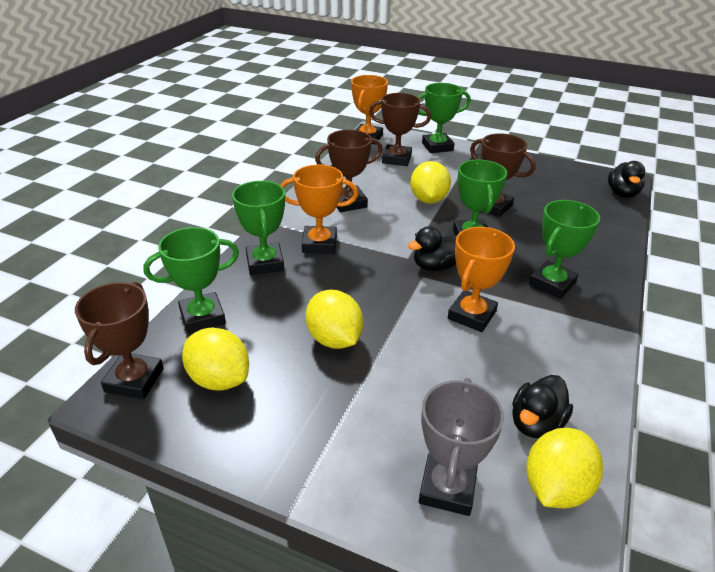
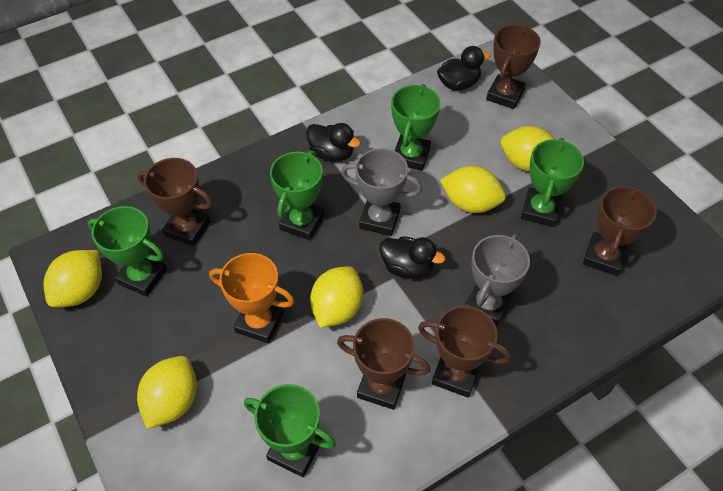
brown trophy: [75,282,164,399] [315,130,382,212] [369,93,431,166] [470,133,536,217] = 4 -> [138,158,213,247] [337,318,431,410] [418,306,511,398] [486,25,541,109] [583,185,657,276] = 5
grey trophy: [419,378,504,516] = 1 -> [341,148,422,236] [465,234,530,327] = 2
orange trophy: [281,165,358,254] [351,75,388,145] [448,227,515,332] = 3 -> [209,253,295,344] = 1
yellow lemon: [182,328,249,390] [306,290,363,349] [410,161,451,204] [526,428,603,508] = 4 -> [44,250,102,307] [137,356,197,429] [310,266,363,328] [440,166,506,213] [500,126,554,172] = 5

